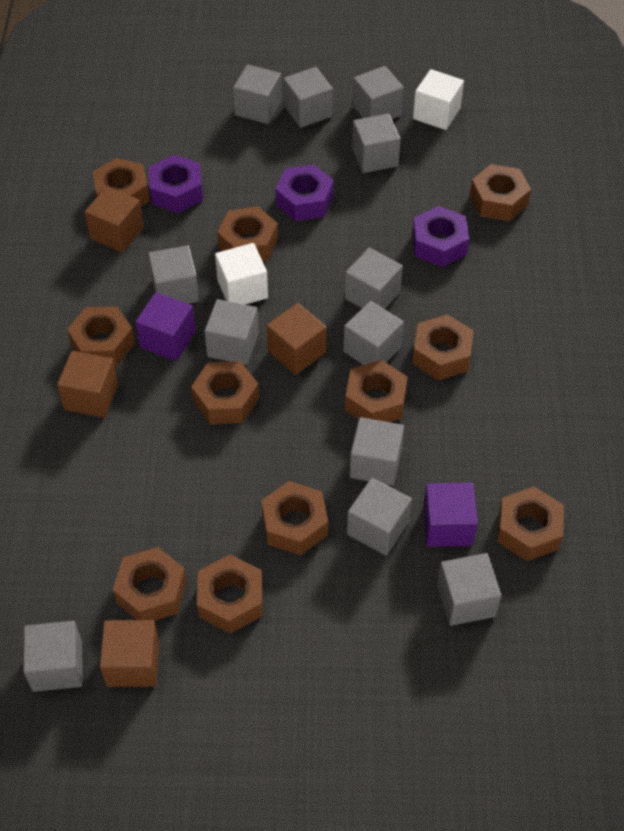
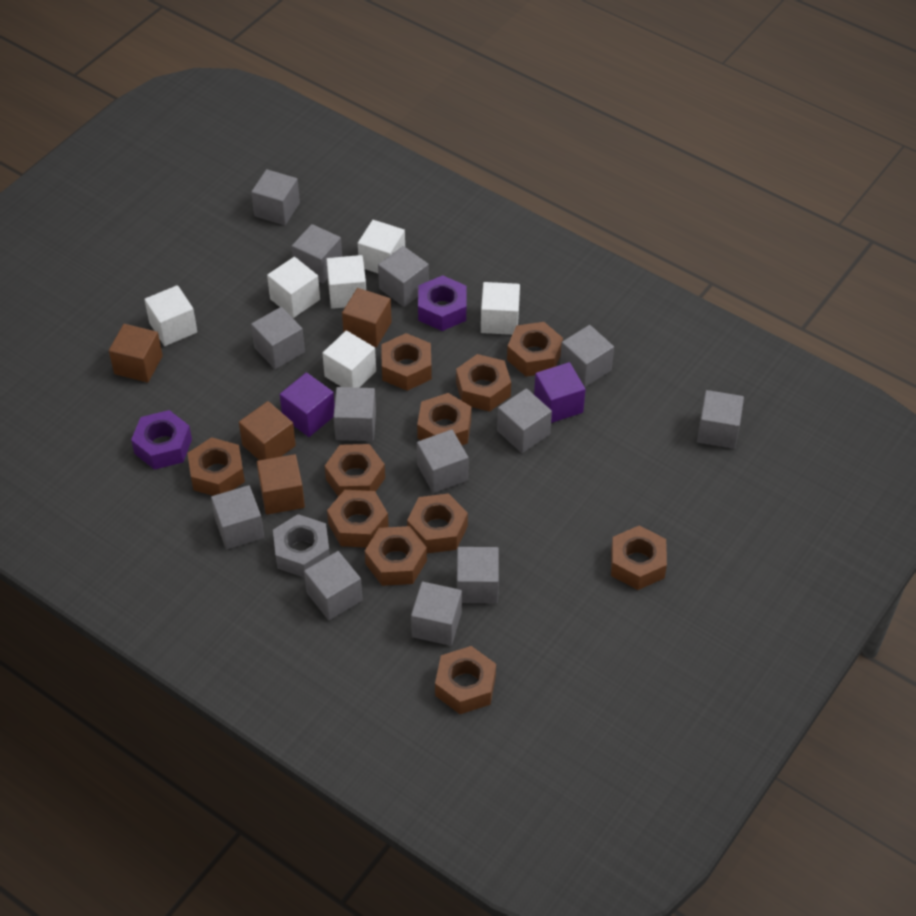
grey cube: [23,621,83,692] [148,245,199,304] [204,299,259,365] [233,64,282,124] [283,67,333,128] [343,301,404,365] [345,248,403,309] [347,478,412,555] [350,417,404,486] [352,113,401,173] [353,66,404,119] [437,553,502,626] = 12 -> [211,485,264,549] [251,169,300,225] [251,307,305,369] [292,224,342,283] [304,551,363,620] [333,387,376,441] [378,246,429,307] [411,582,462,646] [417,429,468,493] [457,547,499,603] [497,388,552,453] [560,325,614,387] [697,390,744,449] = 13
grey nut: none = 0 -> [273,514,330,578] = 1
purple nut: [149,155,203,213] [275,164,334,221] [412,206,469,267] = 3 -> [131,410,192,470] [418,275,466,331] = 2
white cube: [215,243,268,305] [413,69,464,130] = 2 -> [144,285,197,346] [267,257,320,318] [322,331,376,388] [326,255,366,309] [358,220,405,273] [481,282,520,335] = 6

